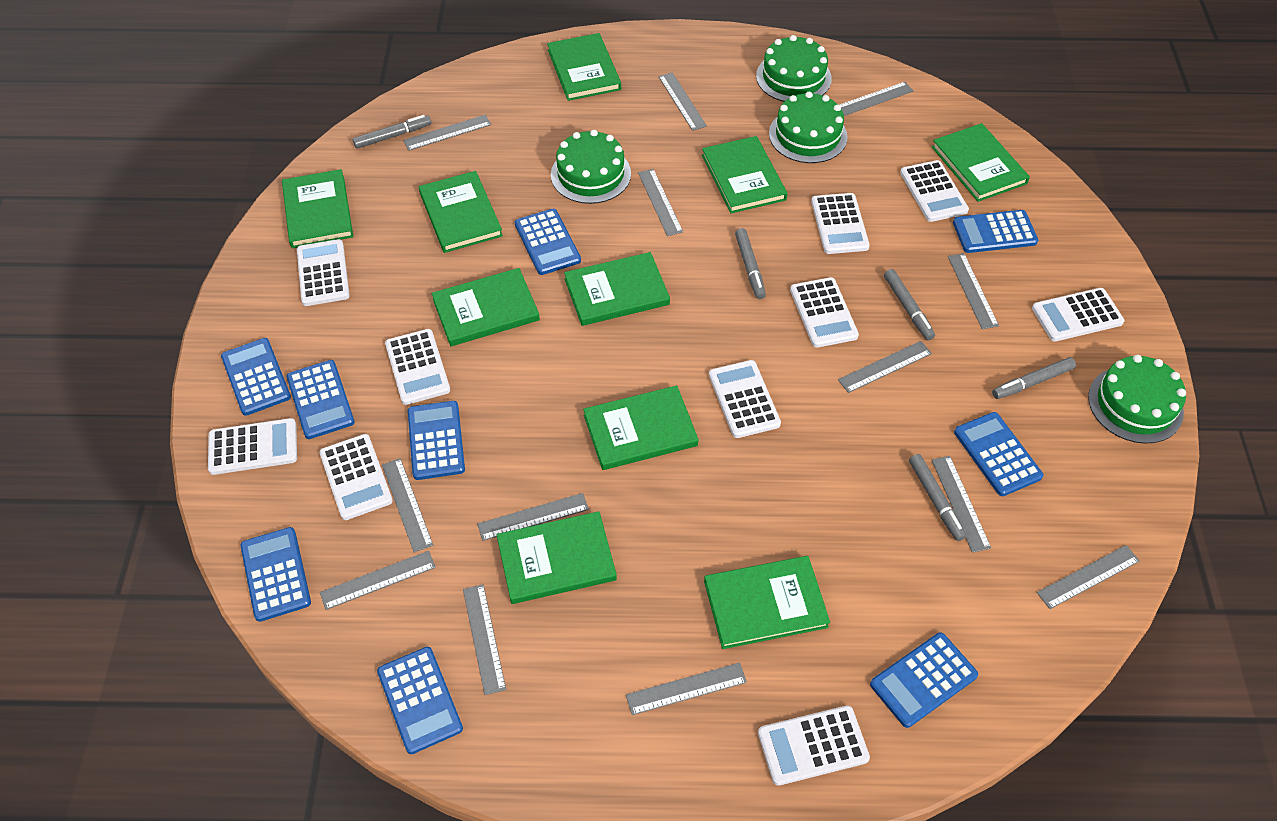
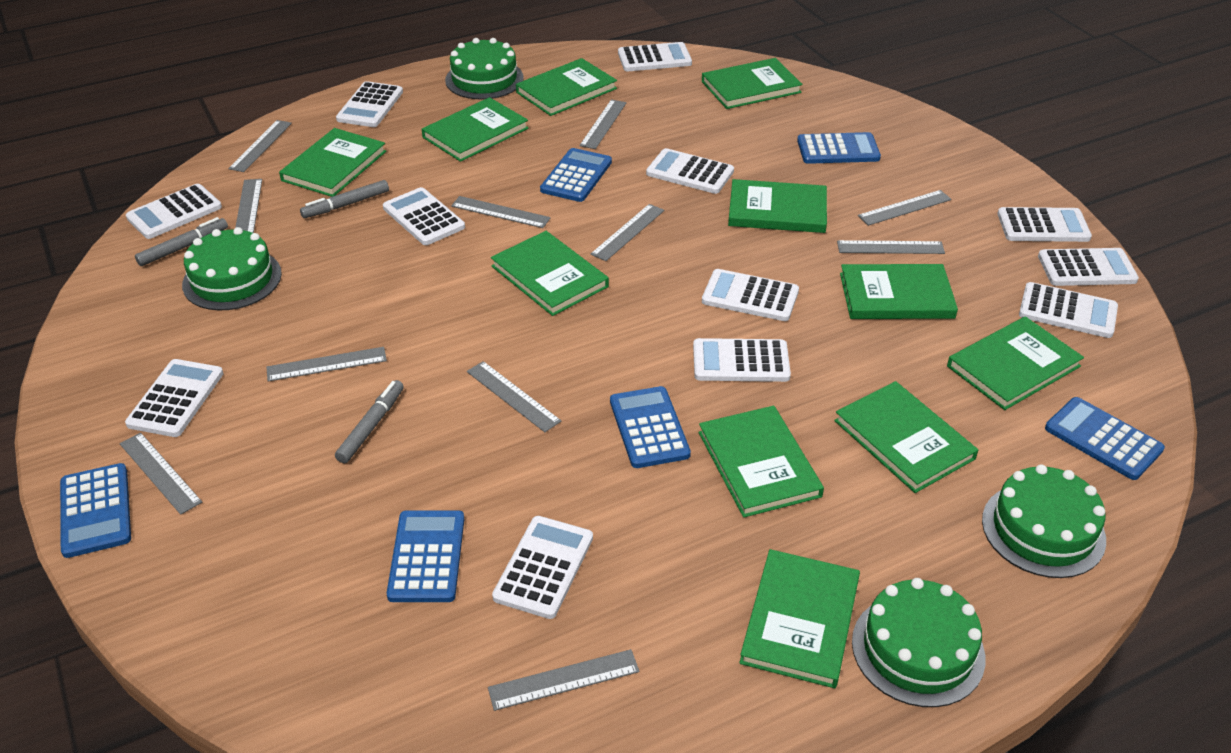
blue calculator: [221,338,291,416] [241,527,311,622] [287,360,355,439] [377,647,463,754] [408,401,465,480] [515,209,581,275] [870,632,978,728] [953,210,1038,253] [954,412,1044,496] = 9 -> [60,463,131,558] [387,510,464,602] [540,148,612,202] [610,386,691,468] [797,132,881,164] [1045,397,1165,480] = 6
green book: [282,169,353,248] [419,171,503,253] [432,268,540,346] [497,511,617,604] [547,33,621,101] [564,252,670,326] [583,385,698,470] [702,136,788,213] [704,556,830,649] [932,123,1030,202] = 10 -> [279,128,386,197] [422,97,529,162] [491,231,609,316] [516,58,617,116] [699,406,824,518] [702,58,803,109] [728,179,827,233] [739,549,860,688] [834,381,978,493] [840,264,958,319] [947,316,1084,410] = 11
grey marker: [353,115,431,149] [735,228,766,299] [884,269,935,340] [909,454,966,541] [992,357,1076,399] = 5 -> [135,217,228,266] [300,180,389,218] [335,380,404,463] = 3
grey ruler: [320,551,436,610] [382,458,433,553] [403,115,491,151] [463,584,506,695] [477,493,589,541] [626,663,747,715] [638,169,683,236] [658,72,707,131] [838,341,932,393] [840,82,913,116] [932,456,991,553] [948,253,999,329] [1037,545,1140,609] = 13 -> [120,433,202,515] [228,120,292,172] [235,179,262,233] [266,347,387,381] [451,196,551,228] [467,361,561,432] [488,649,640,711] [580,99,626,149] [590,204,664,261] [837,240,945,254] [858,190,952,226] = 11
white calculator: [208,418,297,475] [297,239,350,306] [319,434,393,520] [385,329,450,405] [709,360,781,438] [758,705,870,786] [790,277,859,348] [811,193,870,254] [900,160,969,222] [1032,288,1124,342] = 10 -> [125,359,224,437] [126,184,222,239] [336,81,403,127] [383,187,465,245] [492,516,593,619] [618,42,692,71] [646,148,734,194] [693,338,791,382] [702,269,799,321] [997,207,1092,242] [1019,282,1118,338] [1038,248,1139,286] = 12

